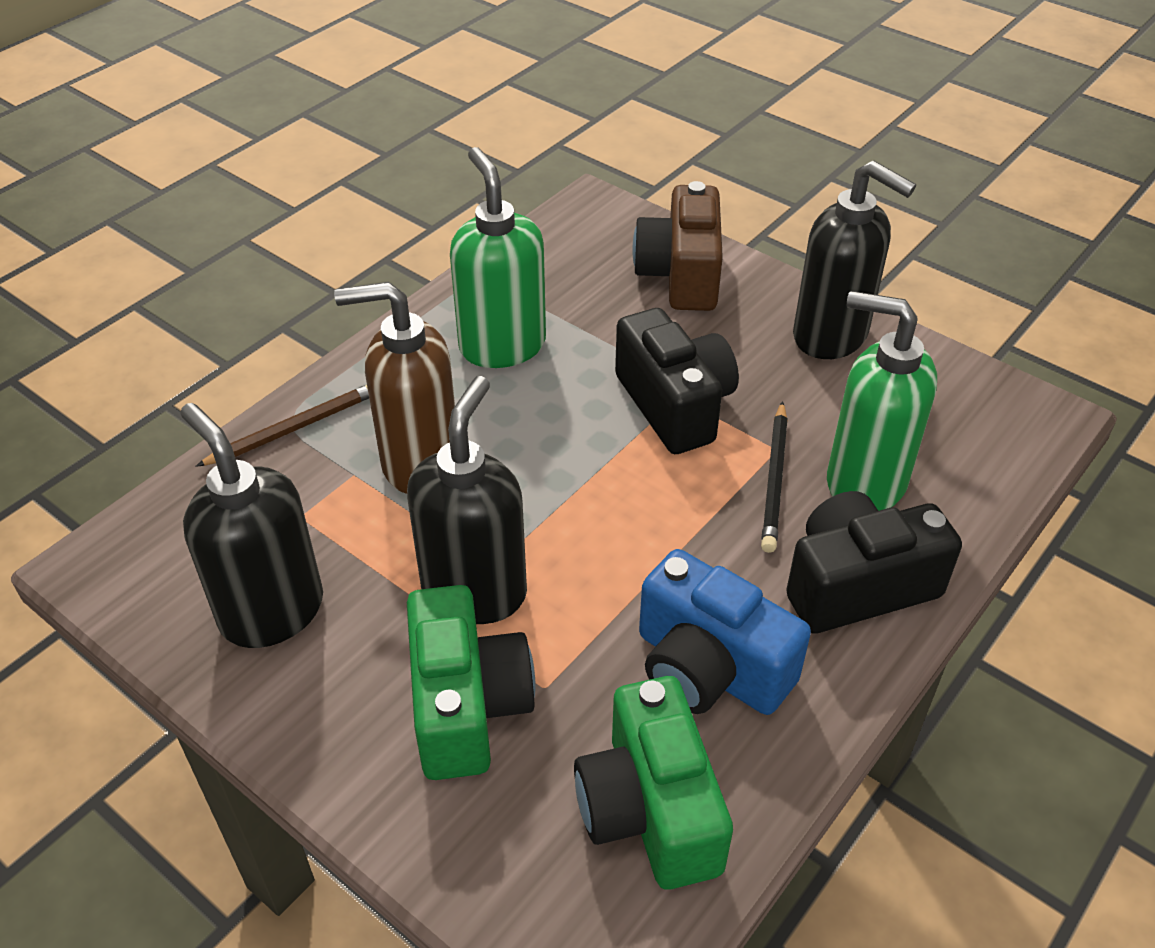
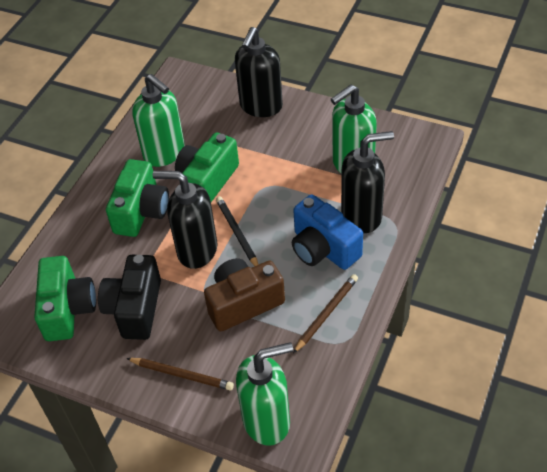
black camera: [615,308,739,454] [786,491,962,634] = 2 -> [98,255,161,340] = 1
brown pencil: [195,385,369,467] = 1 -> [126,358,234,391] [293,274,358,353] = 2
brown soap dispenser: [334,282,455,494] = 1 -> none = 0
green camera: [407,585,535,780] [574,676,733,890] = 2 -> [34,256,96,341] [106,159,169,237] [175,132,239,202] = 3
green soap dispenser: [450,147,546,368] [827,291,937,511] = 2 -> [132,74,185,167] [236,342,293,446] [331,85,377,174] = 3

